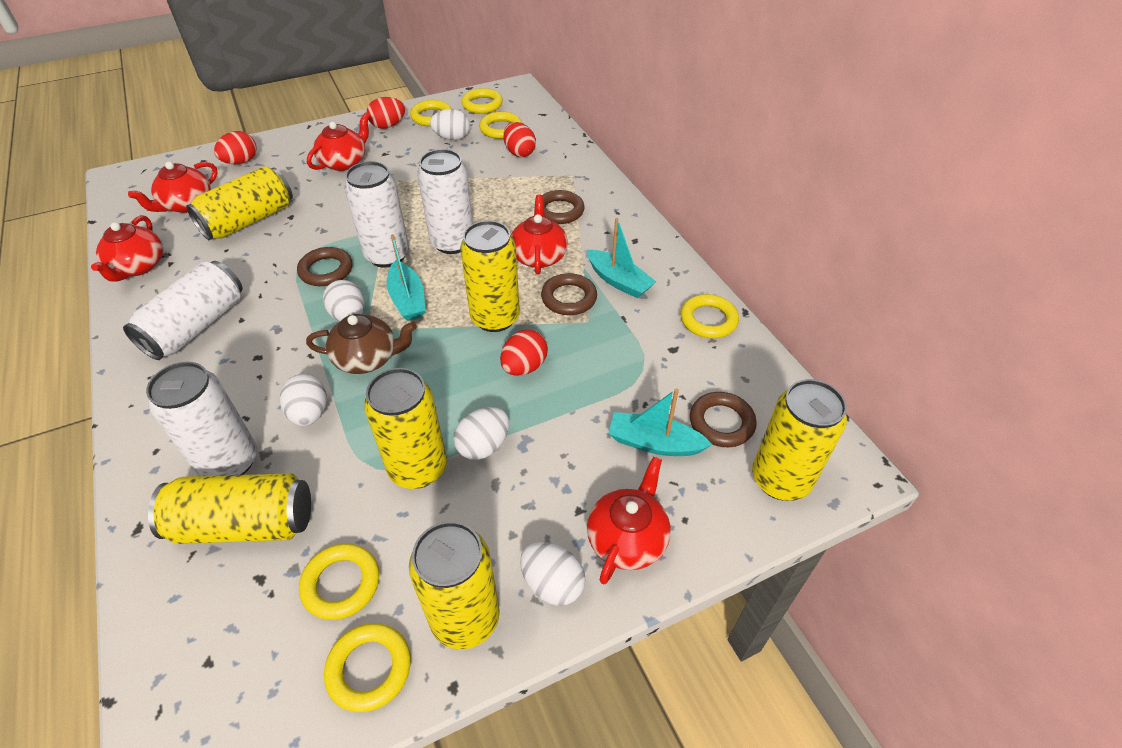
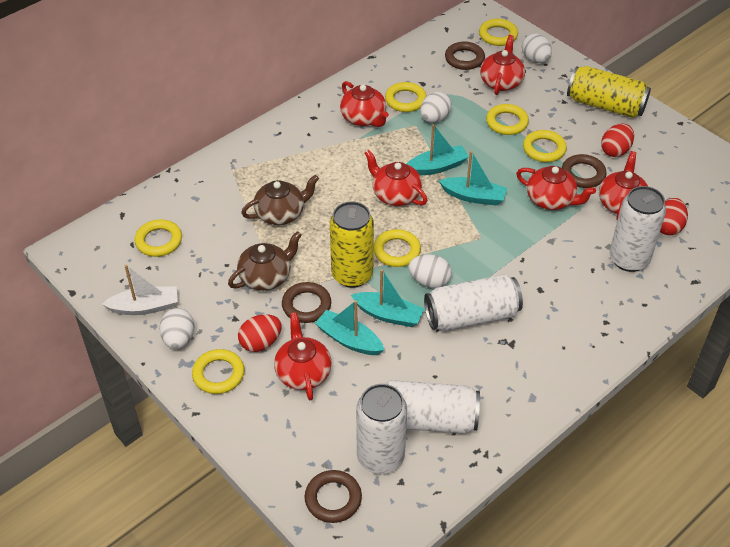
brown teapot: [306,314,417,374] = 1 -> [228,231,302,291] [241,175,319,225] = 2
red egg: [214,131,257,164] [367,97,405,129] [500,329,548,376] [503,122,536,157] = 4 -> [238,314,281,352] [601,124,634,157] [660,198,688,235] = 3
red teapot: [91,215,163,282] [128,161,218,213] [307,113,370,171] [511,195,568,275] [587,457,671,584] = 5 -> [274,313,332,400] [340,81,389,127] [365,150,427,206] [480,35,525,95] [516,166,596,210] [599,151,648,220] = 6
turquoise boat: [387,234,426,321] [587,218,656,298] [608,388,713,456] = 3 -> [315,300,384,355] [351,269,424,327] [407,124,469,175] [439,151,507,205] = 4
white boat: none = 0 -> [102,265,178,315] = 1
white egg: [280,374,327,426] [323,280,365,322] [430,109,470,140] [453,407,509,460] [520,542,586,606] = 5 -> [159,308,195,349] [408,254,452,288] [420,92,452,123] [522,33,552,63] = 4
yellow can: [148,473,311,544] [186,166,293,240] [364,368,447,489] [409,521,500,649] [460,221,520,332] [752,379,847,501] = 6 -> [330,202,374,288] [567,66,651,118] = 2
yellow ring: [299,543,379,620] [324,623,411,712] [410,100,452,126] [462,88,503,114] [479,112,522,139] [680,294,739,338] = 6 -> [135,219,182,257] [192,349,245,394] [374,229,421,267] [385,82,427,112] [479,19,518,46] [486,104,529,135] [523,130,567,162] = 7

